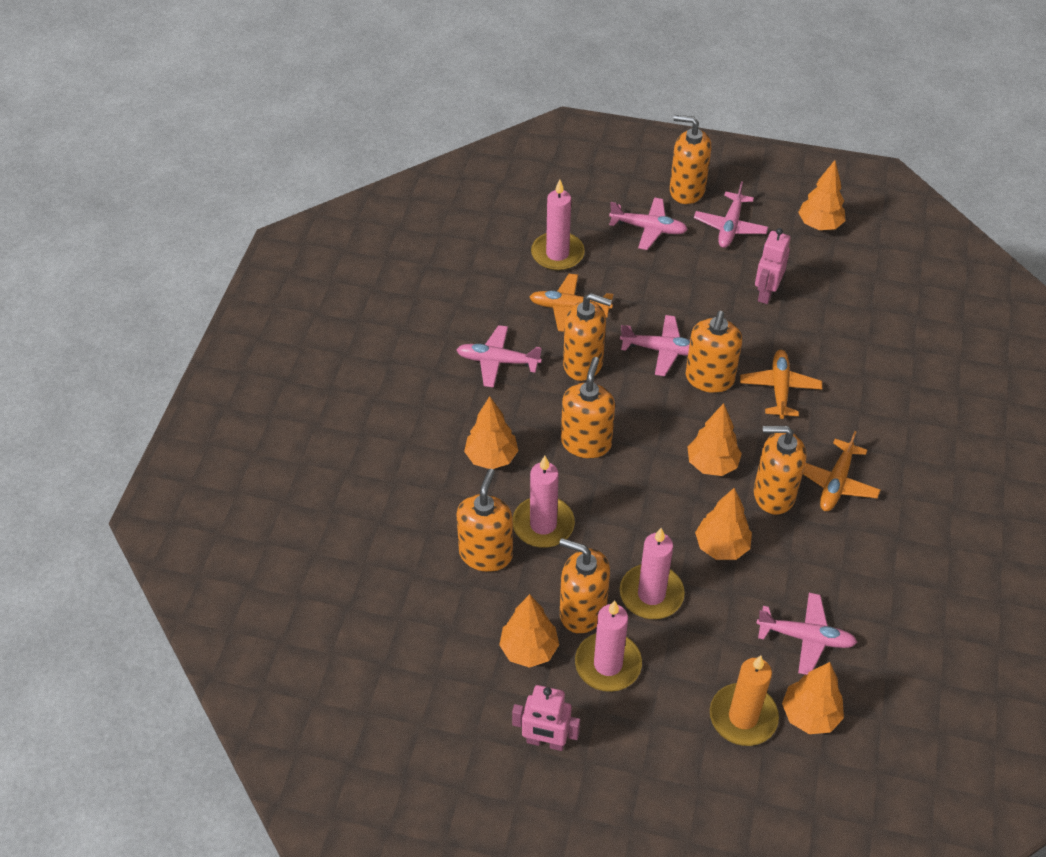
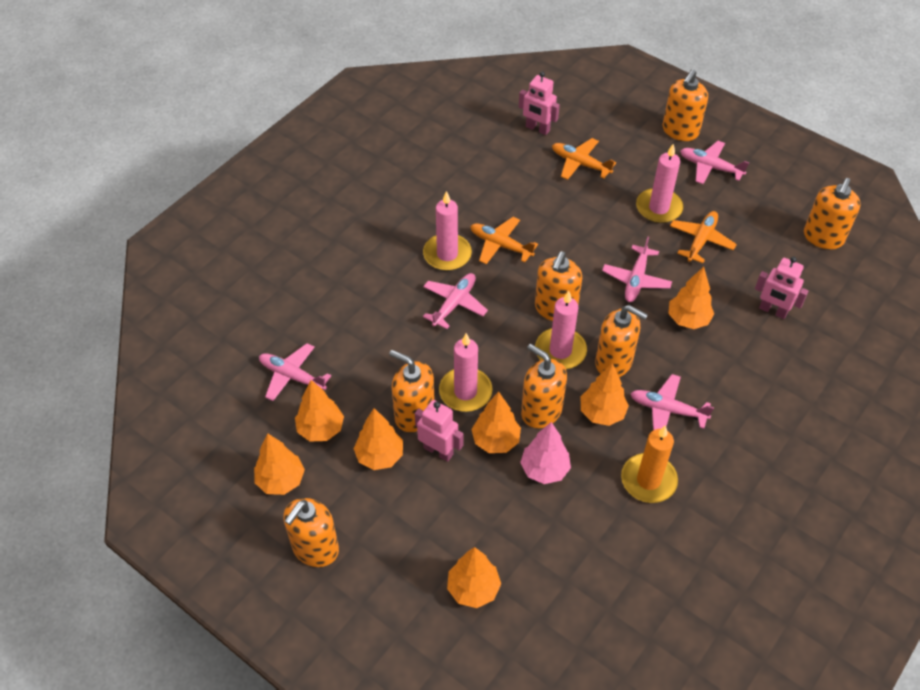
orange tree: [464,396,518,469] [499,594,559,668] [688,403,742,476] [695,488,752,560] [782,662,844,734] [798,160,846,230] = 6 -> [254,433,305,495] [295,380,344,441] [353,408,403,470] [447,547,501,608] [471,392,521,453] [581,363,629,426] [668,267,714,329] = 7
pink robot: [512,685,580,751] [755,228,790,304] = 2 -> [415,400,463,462] [519,71,560,135] [755,257,808,319] = 3
pink tree: none = 0 -> [520,422,571,484] = 1

